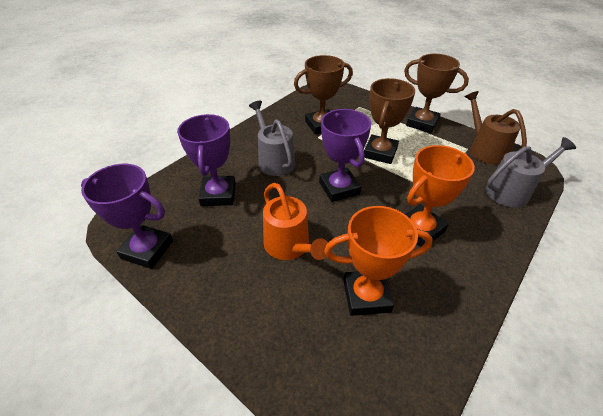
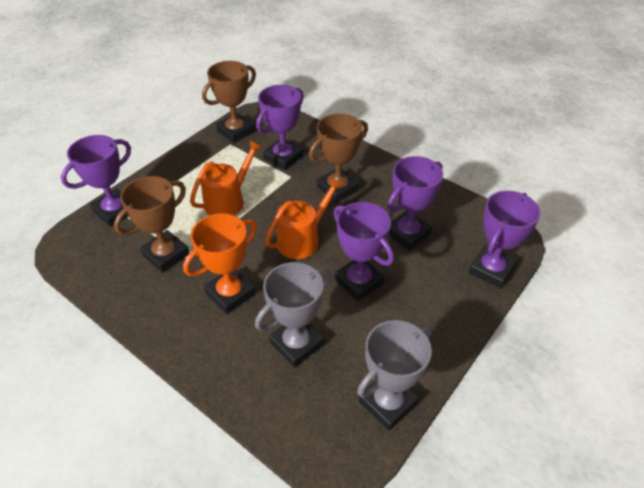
brown watering can: [465,91,527,164] = 1 -> none = 0
grey trophy: none = 0 -> [255,262,331,367] [357,320,432,430] = 2
grey watering can: [249,101,295,176] [486,137,576,208] = 2 -> none = 0
orange trophy: [324,206,433,316] [405,145,475,247] = 2 -> [183,213,257,314] = 1
orange watering can: [263,183,328,260] = 1 -> [190,140,263,216] [265,177,343,259] = 2
purple trophy: [81,164,173,269] [177,114,236,206] [319,109,371,202] = 3 -> [61,135,131,227] [256,85,304,170] [333,202,394,301] [388,156,443,251] [469,191,541,289] = 5

